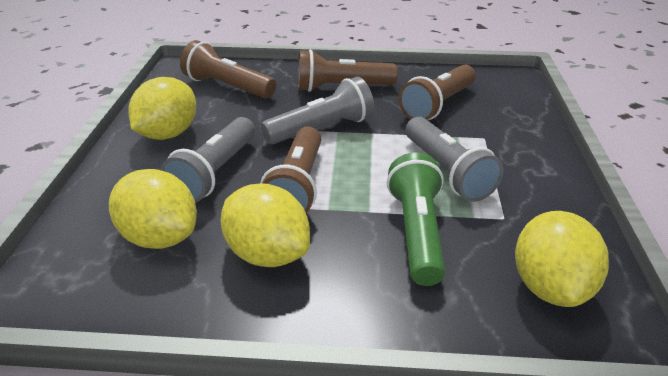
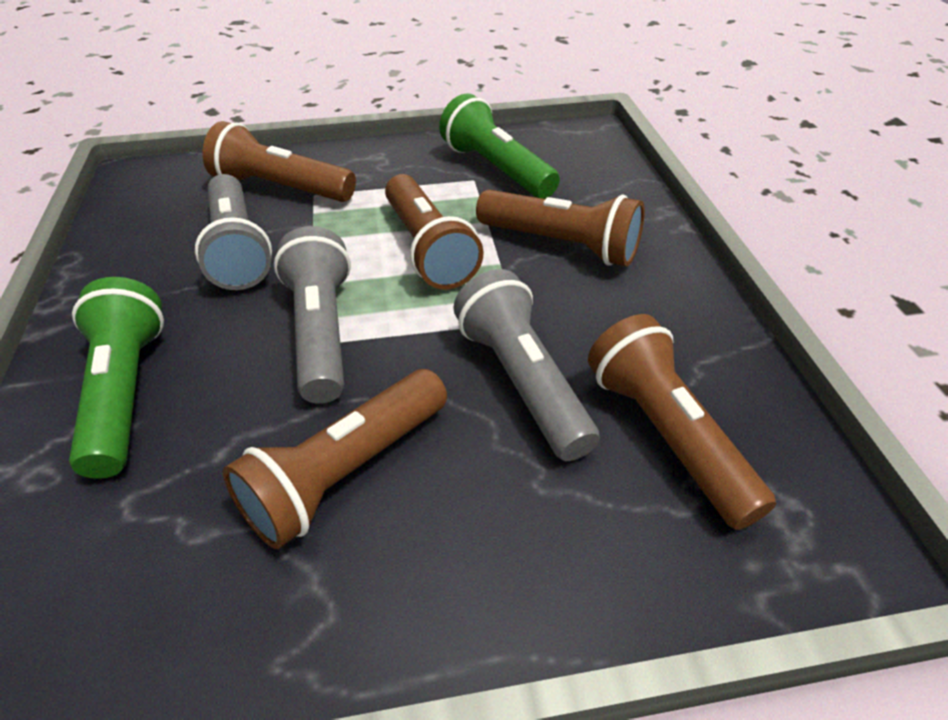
brown flashlight: [180,40,276,99] [260,126,321,214] [297,49,398,92] [399,65,476,120] = 4 -> [203,121,356,202] [223,369,447,549] [385,174,484,290] [476,190,645,266] [588,314,776,530] = 5
green flashlight: [387,152,445,286] = 1 -> [69,277,164,479] [439,93,560,199] = 2
yellow lemon: [109,169,197,249] [128,77,196,140] [220,183,310,267] [515,211,609,307] = 4 -> none = 0

